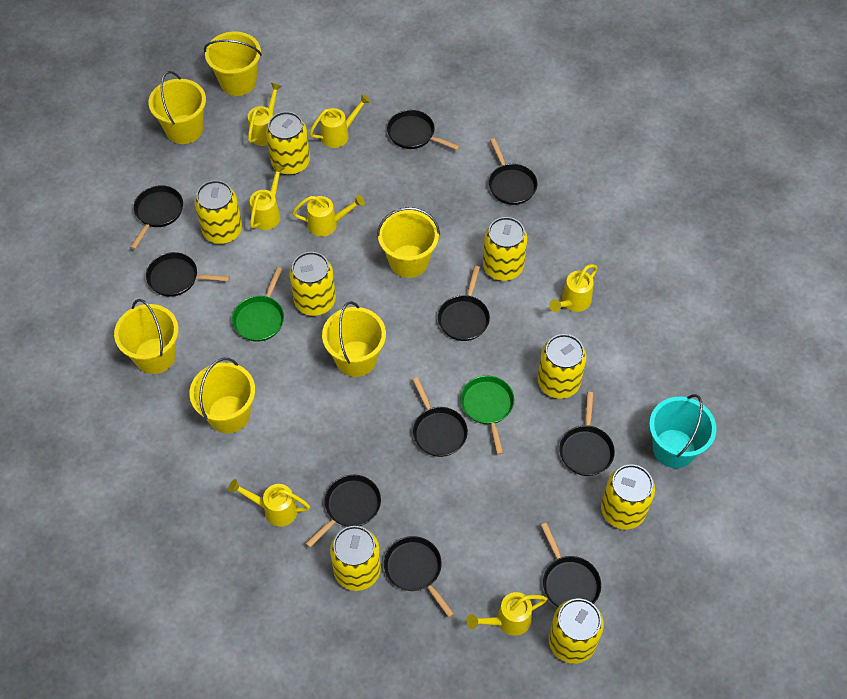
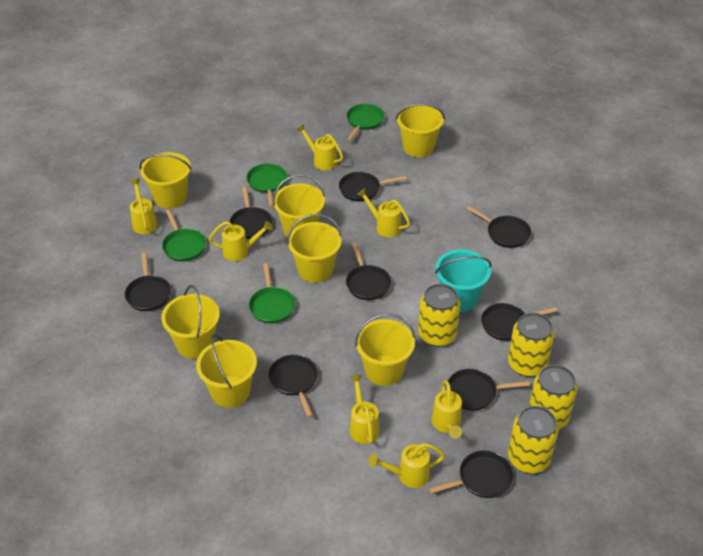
black pan: [130,185,183,250] [146,252,230,297] [305,475,381,548] [384,536,454,618] [387,110,460,150] [412,377,468,457] [438,266,490,341] [489,138,538,205] [541,523,601,607] [559,392,615,476] = 10 -> [125,252,171,311] [230,186,272,239] [268,354,318,417] [339,172,406,202] [346,243,391,300] [429,450,514,498] [448,369,530,411] [467,206,531,248] [481,303,557,341] = 9
green pan: [232,267,284,342] [460,376,514,455] = 2 -> [162,209,206,262] [246,163,287,207] [249,263,295,324] [346,104,385,140] = 4
yellow bucket: [114,299,179,374] [148,71,206,144] [189,358,255,433] [204,31,262,96] [322,301,386,377] [377,207,440,278] = 6 -> [139,152,192,209] [161,285,220,359] [196,334,257,408] [273,174,325,237] [287,214,342,283] [355,313,415,386] [396,104,445,157] = 7
yellow can: [195,180,242,244] [266,112,310,175] [289,252,336,316] [330,526,381,591] [483,217,527,281] [537,334,587,399] [548,599,604,664] [601,464,655,529] = 8 -> [418,284,460,347] [508,313,554,377] [508,406,559,473] [529,365,577,430] = 4

